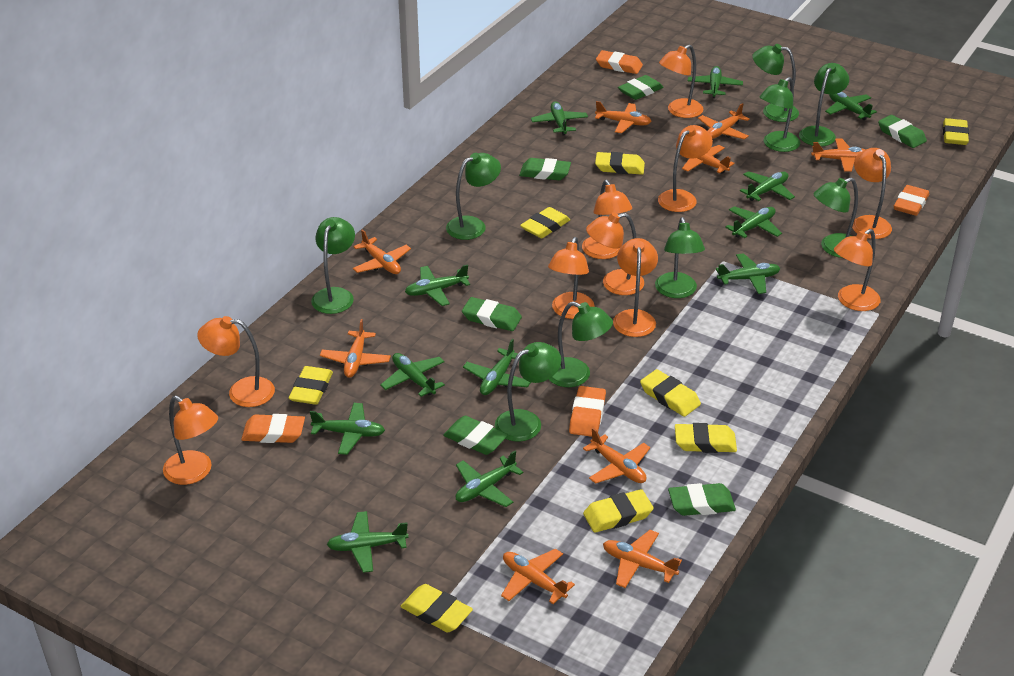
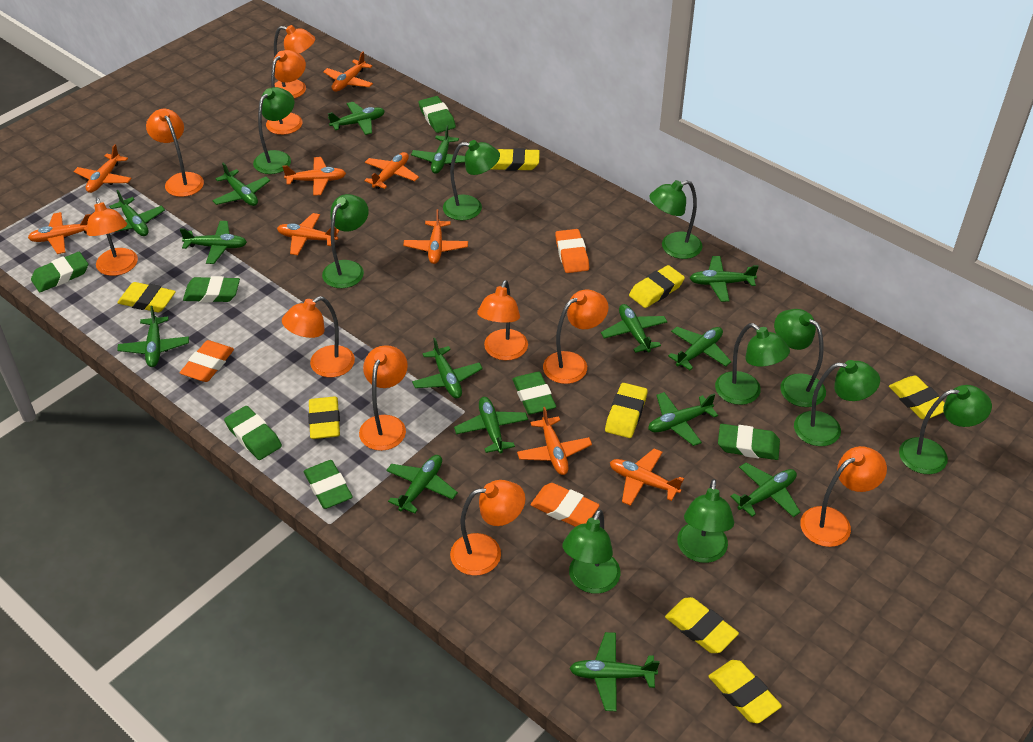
green eraser: [443,416,508,455] [462,297,522,331] [519,158,571,180] [618,75,663,100] [668,483,736,516] [878,115,927,148] = 6 -> [31,252,88,292] [183,276,240,303] [224,406,282,460] [304,460,353,509] [419,96,456,133] [513,372,556,415] [718,424,780,460] = 7
green lamp: [311,217,355,314] [446,153,501,240] [495,342,561,442] [549,301,613,387] [655,217,705,298] [752,44,799,122] [760,77,800,152] [799,63,849,146] [814,178,858,258] = 9 -> [253,87,294,174] [322,194,369,288] [443,140,500,220] [563,509,621,594] [650,180,702,259] [677,479,734,563] [715,323,790,405] [774,309,826,407] [794,360,880,446] [899,385,992,474] = 10
green plane: [310,403,385,455] [327,511,408,573] [380,353,445,397] [405,265,470,306] [456,451,523,507] [463,339,531,395] [531,101,588,135] [688,66,743,98] [716,253,780,294] [725,206,782,238] [740,171,795,201] [825,92,877,120] = 12 -> [109,190,165,236] [117,306,189,367] [180,221,247,264] [212,162,270,206] [328,102,385,135] [386,455,458,514] [411,125,465,174] [412,338,483,399] [454,397,528,454] [569,632,660,711] [601,304,668,353] [648,392,718,446] [668,327,732,370] [690,256,759,302] [730,463,801,517] = 15
orange eraser: [241,414,305,443] [569,386,606,437] [596,50,643,74] [894,185,929,216] = 4 -> [180,340,234,382] [531,483,600,527] [555,229,589,273] = 3

